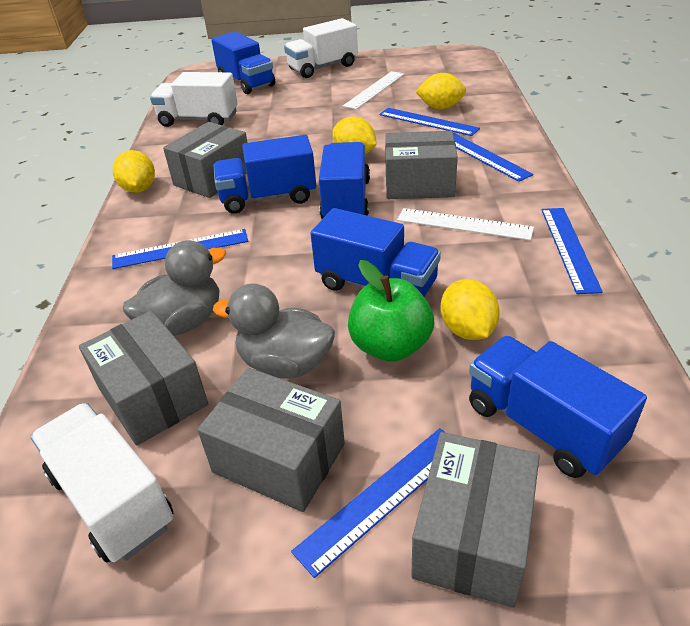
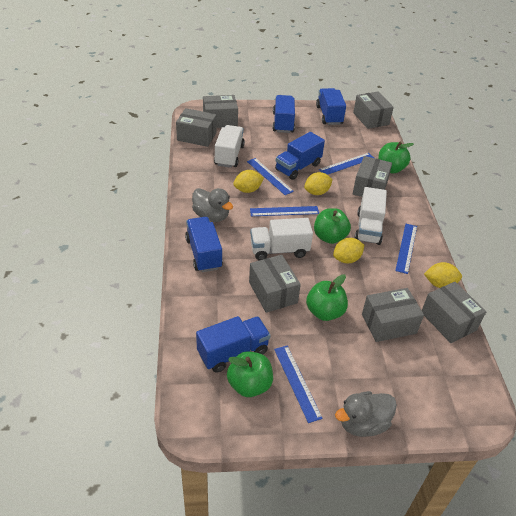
green apple: [348,260,434,362] = 1 -> [227,351,273,397] [306,274,348,321] [314,208,351,244] [378,142,414,174] = 4
grey box: [79,311,208,446] [163,122,248,198] [197,368,345,512] [385,131,458,199] [411,432,540,608] = 5 -> [176,108,217,147] [203,95,238,128] [249,255,301,313] [353,92,394,129] [353,156,392,197] [362,288,424,342] [422,282,486,343] = 7
white ruler: [343,71,404,110] [397,208,534,240] = 2 -> none = 0

